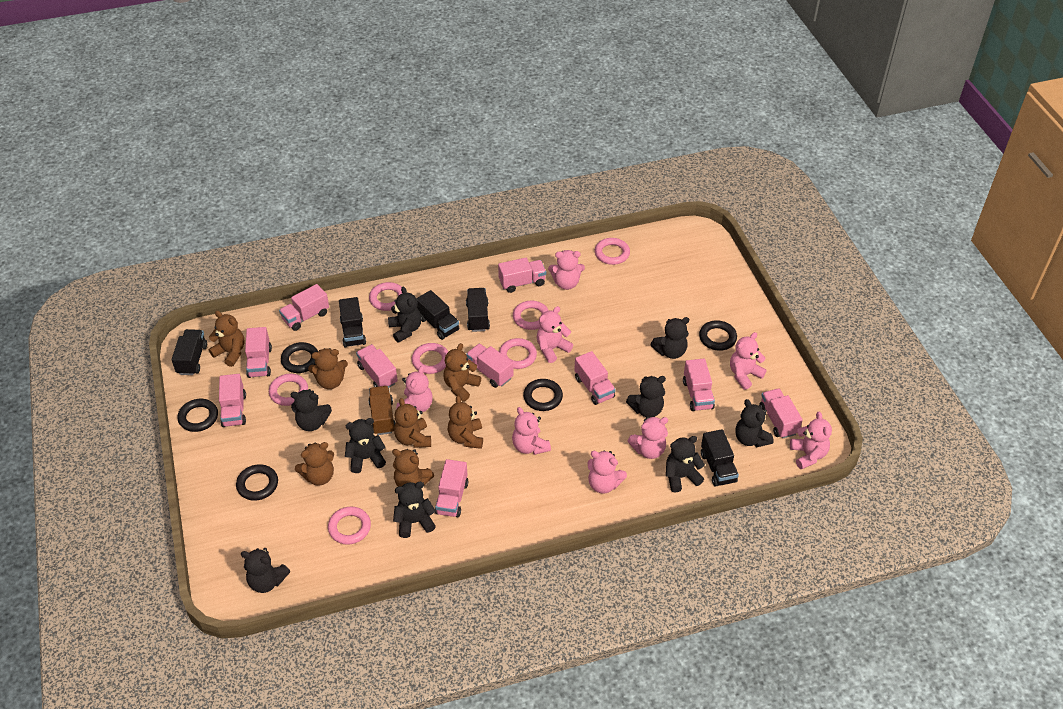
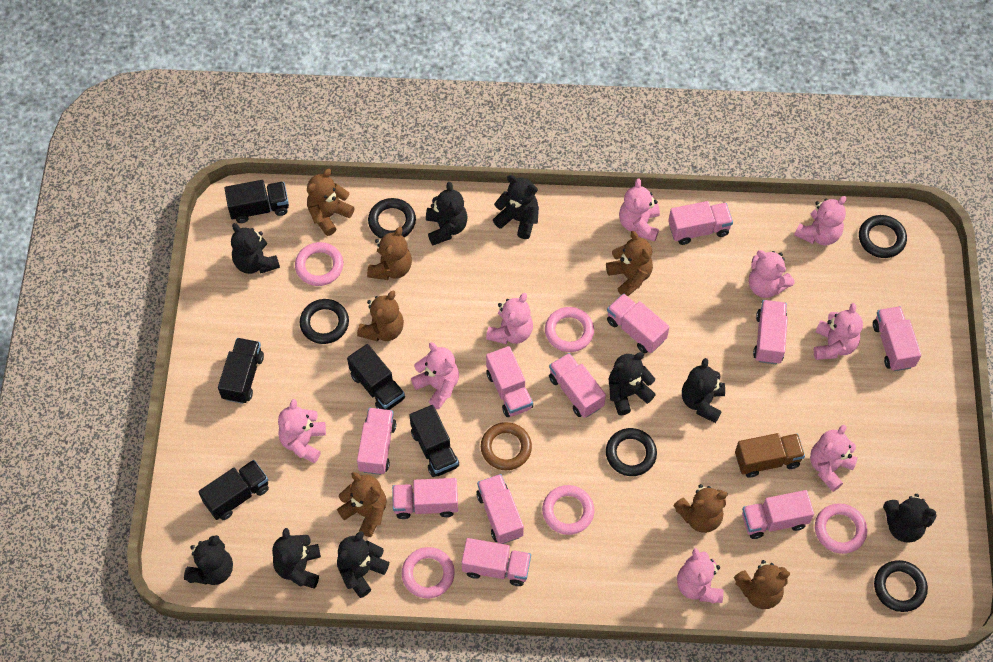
brown ring: none = 0 -> [481,422,532,470] = 1
pink ring: [269,374,308,406] [328,507,371,545] [369,282,402,311] [412,343,448,374] [499,338,537,369] [513,301,549,330] [595,238,630,265] = 7 -> [295,242,343,286] [402,547,455,598] [542,485,594,535] [545,307,594,352] [815,503,867,554] = 5
pink teddy bear: [396,366,433,412] [512,407,551,455] [537,306,573,363] [548,250,585,290] [588,450,627,493] [628,416,668,459] [730,332,767,390] [790,412,832,469] = 8 -> [278,399,326,463] [411,342,459,409] [486,293,533,344] [619,178,660,241] [677,548,723,603] [749,250,794,298] [794,196,846,245] [810,425,858,492] [814,303,863,360] = 9
pink truck: [219,374,246,427] [245,327,272,378] [279,284,329,331] [356,344,398,387] [435,459,468,517] [466,343,514,388] [498,258,546,293] [574,351,616,405] [683,359,715,411] [759,389,803,438] = 10 -> [357,408,396,475] [392,478,458,519] [462,538,531,586] [477,474,524,544] [486,346,533,417] [549,353,606,418] [607,293,669,353] [668,201,733,245] [742,490,814,539] [753,300,788,364] [873,306,921,371] = 11

